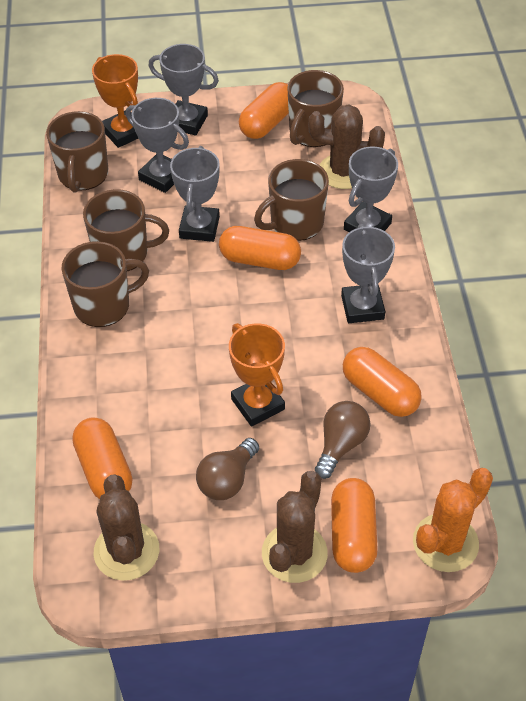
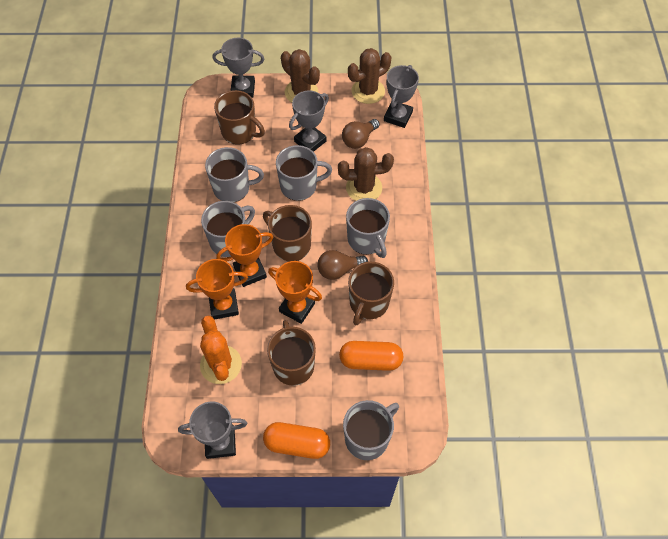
brown mug: [46,111,108,193] [61,241,149,327] [83,189,169,271] [254,159,329,241] [287,70,344,147] = 5 -> [214,90,265,145] [263,205,312,262] [267,320,316,386] [348,262,394,325] = 4
grey mug: none = 0 -> [201,201,255,257] [205,147,264,202] [276,145,332,201] [343,400,399,460] [346,198,390,258] = 5
grey trophy: [126,98,189,193] [148,44,219,136] [170,146,220,242] [341,224,395,323] [344,147,398,232] = 5 -> [178,402,247,459] [213,38,264,98] [289,91,329,152] [384,65,419,128] = 4
orange capsule: [72,417,133,499] [219,226,301,270] [239,82,289,139] [331,478,378,573] [343,347,422,417] = 5 -> [263,422,330,459] [339,341,403,371] = 2
orange trophy: [92,54,139,148] [229,323,285,426] = 2 -> [186,259,248,319] [216,224,273,287] [268,261,322,324] = 3

